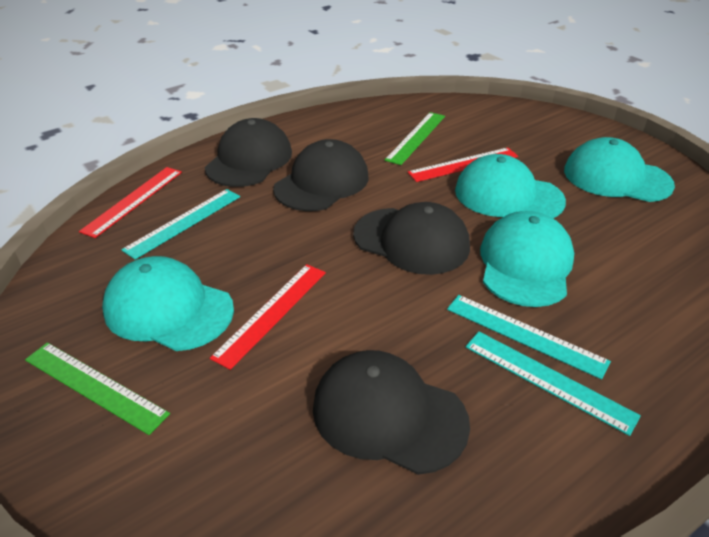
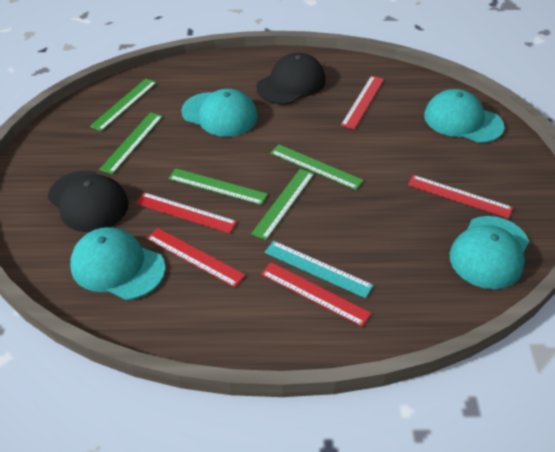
black cap: [205,118,292,187] [273,139,369,211] [313,350,470,475] [353,202,470,275] = 4 -> [48,170,129,232] [256,53,326,104] = 2
green ruler: [25,343,170,435] [385,112,445,165] = 2 -> [90,79,157,131] [99,112,163,174] [168,168,268,205] [251,169,314,240] [270,144,364,190] = 5
red ruler: [79,167,182,238] [210,264,326,370] [407,148,518,182] = 3 -> [135,192,237,233] [146,228,246,287] [261,262,371,327] [341,76,384,130] [408,175,513,219] = 5
turquoise ruler: [121,189,240,259] [447,295,611,379] [465,332,641,436] = 3 -> [265,241,374,298] = 1

